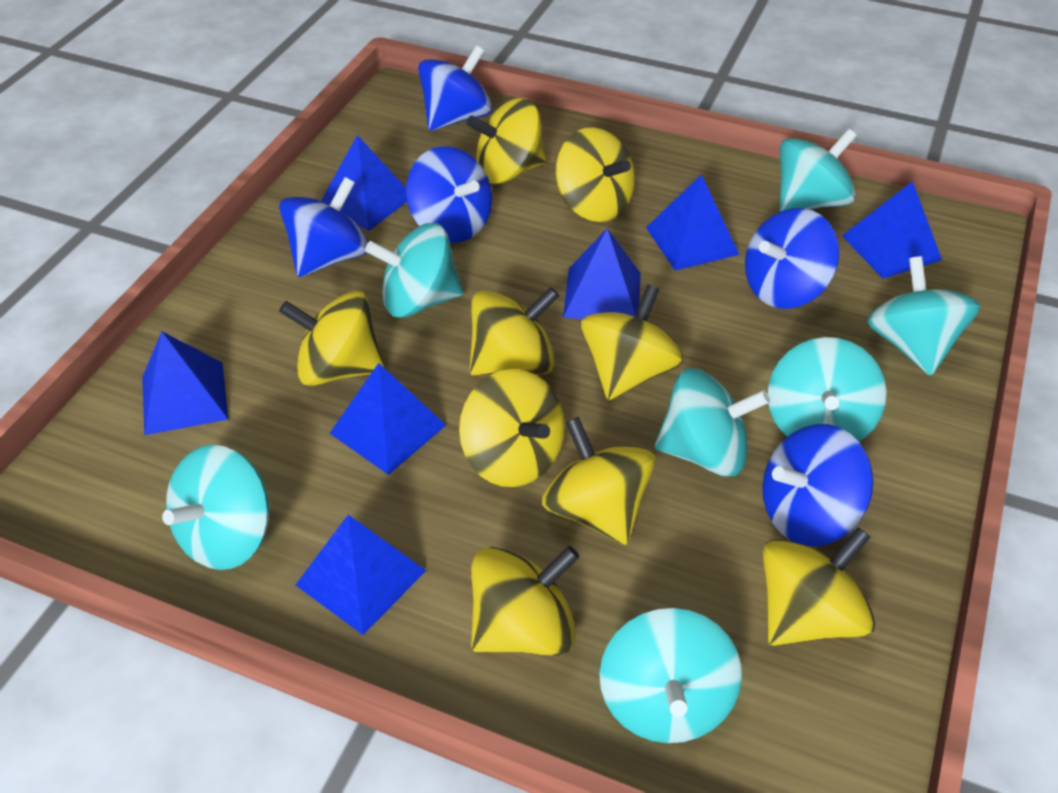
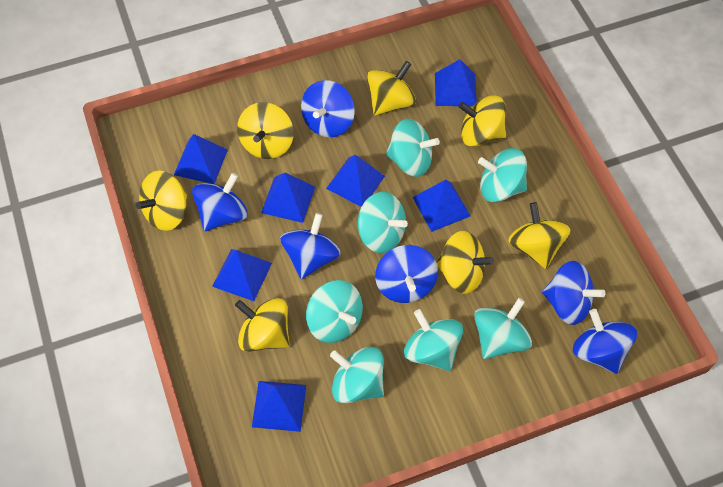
blue spinning top: [279,177,369,277] [406,146,492,243] [418,45,492,131] [745,208,839,309] [762,424,873,547] = 5 -> [192,173,248,231] [280,213,341,279] [301,80,355,137] [375,245,438,303] [542,261,605,325] [573,309,637,374] = 6
yellow spinning top: [279,291,385,386] [459,369,565,487] [467,98,547,184] [469,287,559,376] [471,546,579,656] [542,417,656,545] [556,127,635,222] [581,284,683,400] [763,527,875,646] = 9 -> [136,170,187,231] [235,298,289,352] [237,102,294,159] [367,61,416,116] [436,231,494,294] [459,95,506,147] [508,202,570,269] = 7

